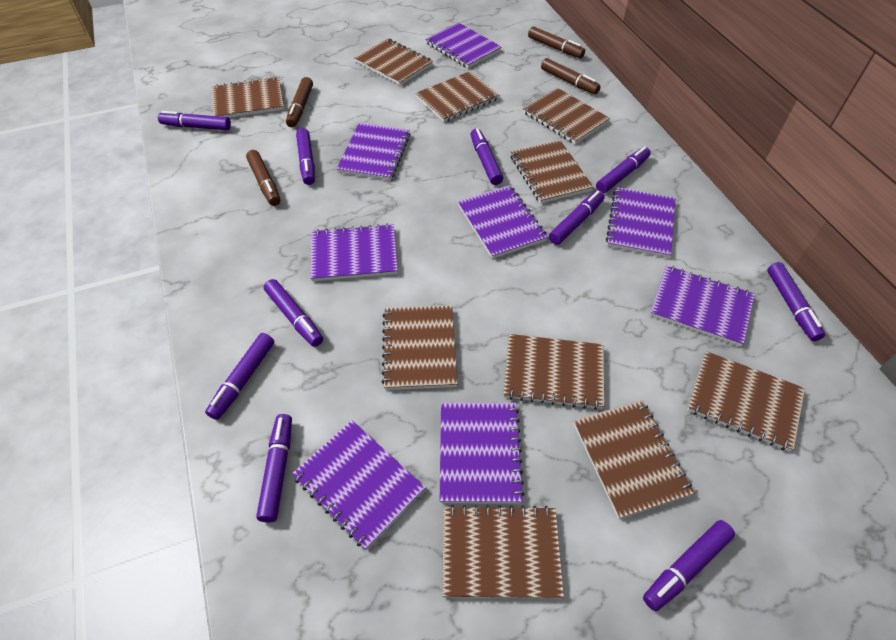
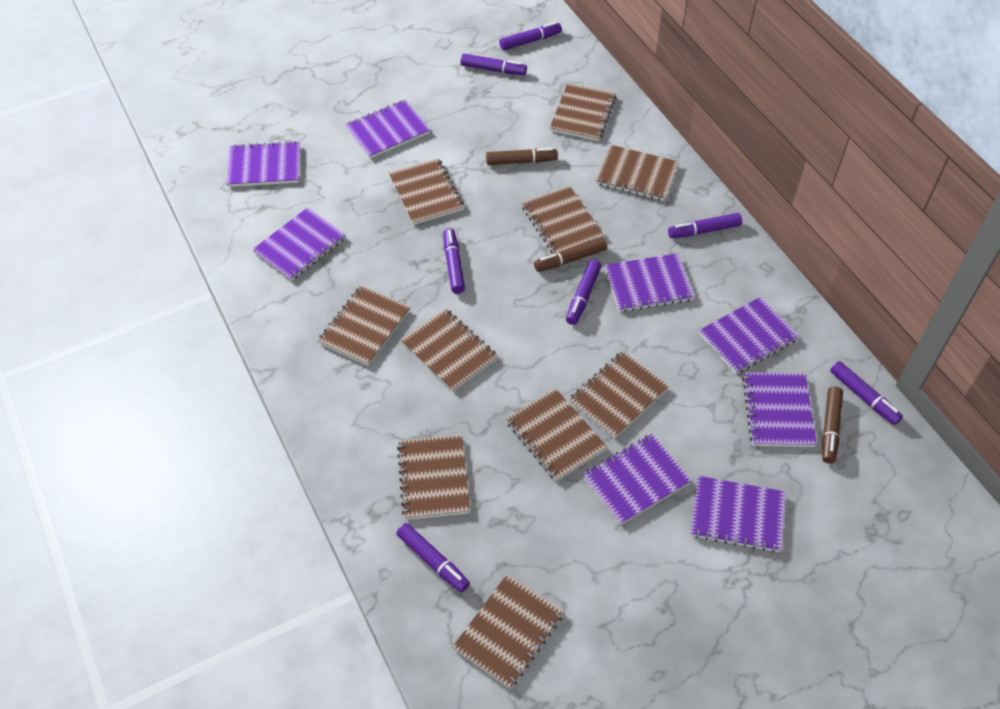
brown marker: [246,150,281,206] [286,77,313,128] [528,26,585,58] [541,58,601,94] = 4 -> [486,148,558,165] [534,237,607,272] [822,386,843,464] = 3
purple marker: [158,111,231,130] [205,333,274,420] [256,414,292,523] [264,279,323,347] [296,128,315,185] [470,128,503,185] [549,191,605,245] [596,146,651,193] [643,520,735,611] [767,262,825,341] = 10 -> [396,523,470,592] [443,228,465,294] [461,54,527,75] [499,22,562,50] [566,260,602,325] [668,213,742,238] [830,361,903,425] = 7

